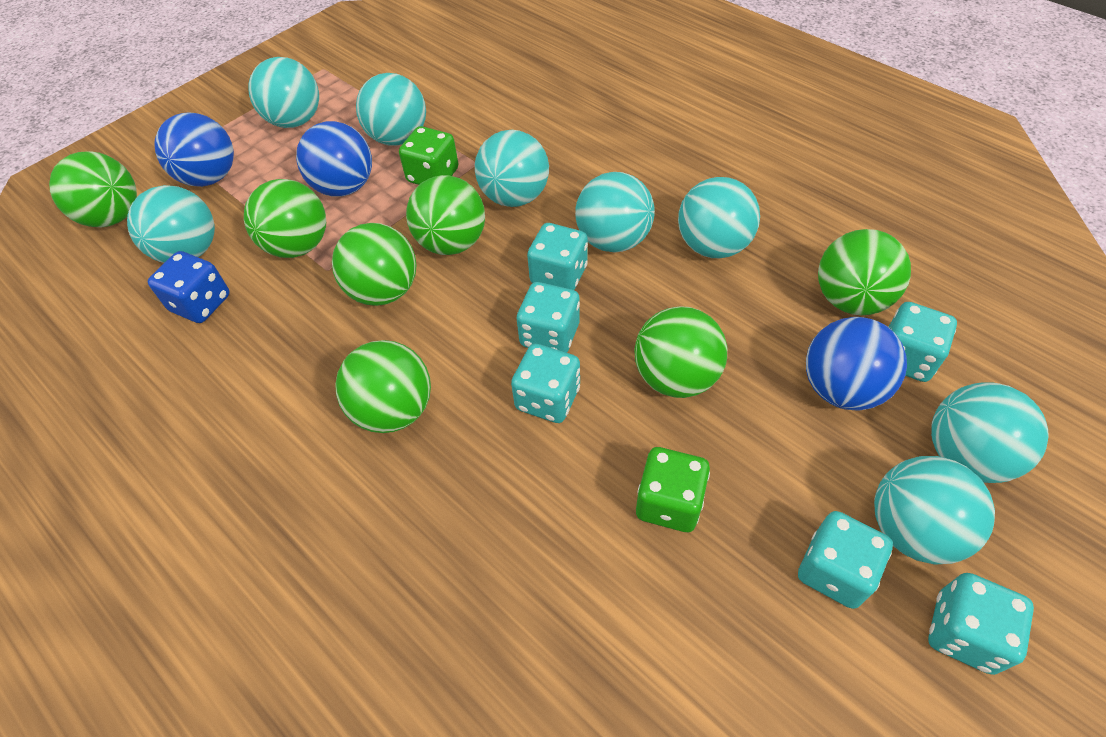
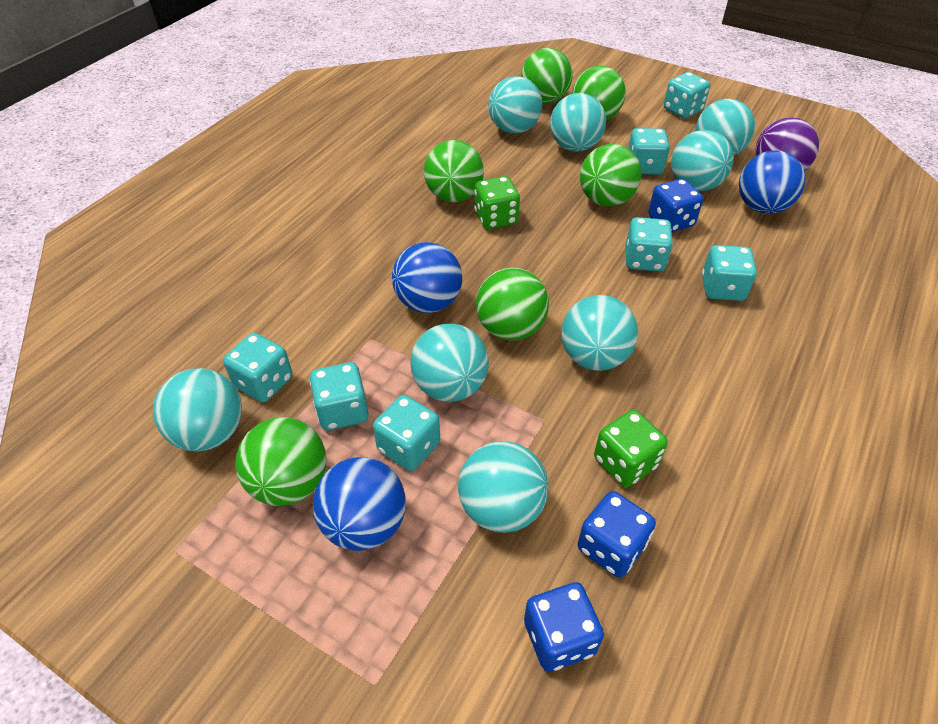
blue dice: [148,251,230,323] = 1 -> [524,582,604,672] [577,491,656,578] [648,179,703,232] = 3
green ball: [49,151,137,227] [244,179,326,258] [332,223,417,306] [335,340,431,433] [406,175,485,255] [635,306,727,398] [818,229,911,315] = 7 -> [235,417,326,506] [424,140,484,202] [476,268,549,341] [521,48,573,103] [572,66,626,120] [580,144,642,206] = 6
purple ball: none = 0 -> [755,118,819,171] = 1
turquoise dice: [511,344,580,423] [517,282,580,353] [527,223,588,290] [798,511,893,609] [888,302,957,382] [928,573,1034,675] = 6 -> [223,333,292,403] [310,362,368,430] [373,395,440,471] [626,217,673,272] [628,128,670,175] [664,72,710,118] [702,245,757,301] = 7

